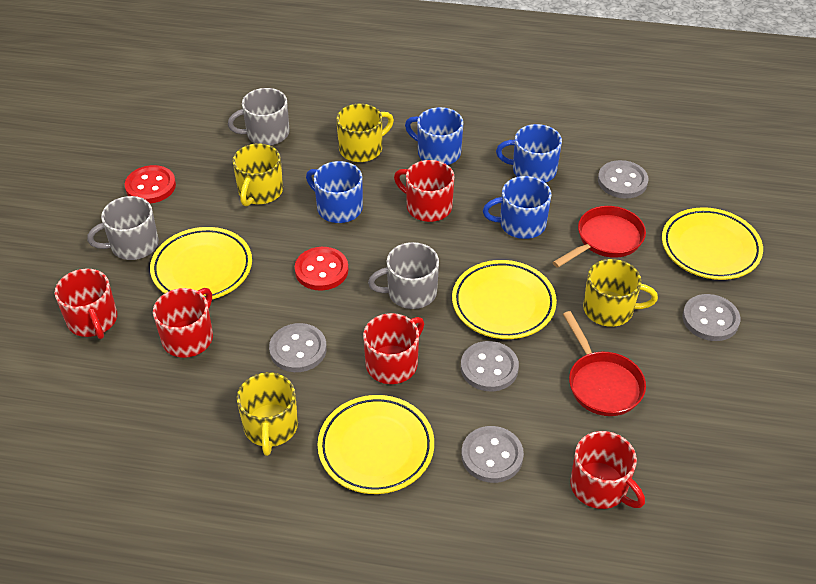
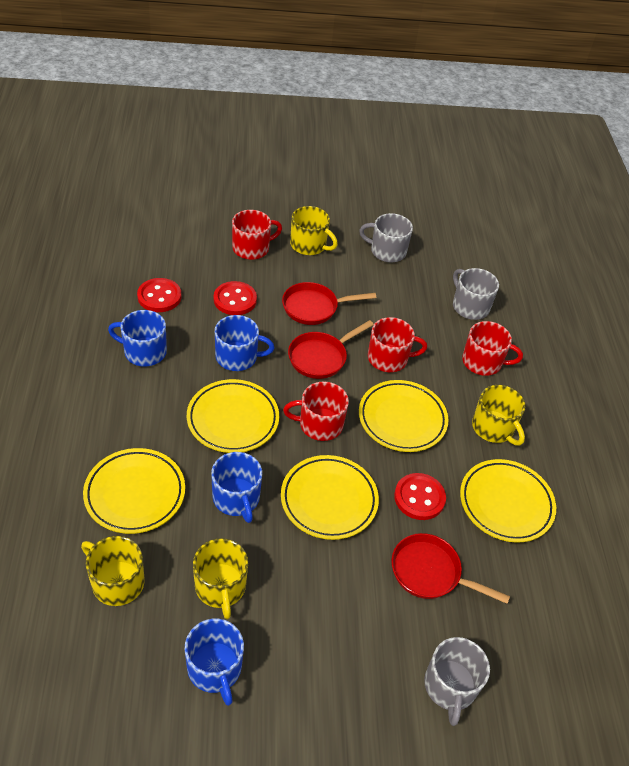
grey button: [269,323,327,372] [461,341,519,391] [461,426,524,483] [598,160,648,198] [682,294,740,341] = 5 -> none = 0
red button: [125,165,176,204] [295,247,348,291] = 2 -> [137,278,181,312] [214,281,257,315] [394,473,446,520] = 3
red mug: [55,268,117,339] [153,288,213,358] [363,313,424,384] [394,160,454,222] [570,431,645,509] = 5 -> [232,210,282,260] [283,382,349,441] [368,317,427,372] [462,321,523,376] = 4
red pan: [552,206,646,268] [563,311,646,416] = 2 -> [282,282,376,325] [288,320,374,379] [391,533,510,604] = 3
yellow plate: [150,227,252,299] [318,395,434,494] [452,260,557,339] [662,207,763,280] = 4 -> [83,448,185,534] [187,379,279,453] [281,455,379,540] [359,380,449,452] [460,459,556,543] = 5

